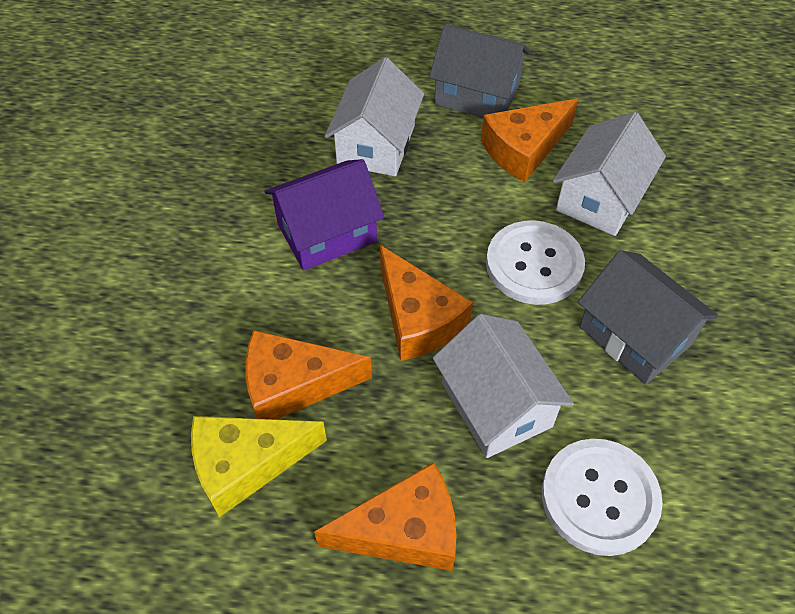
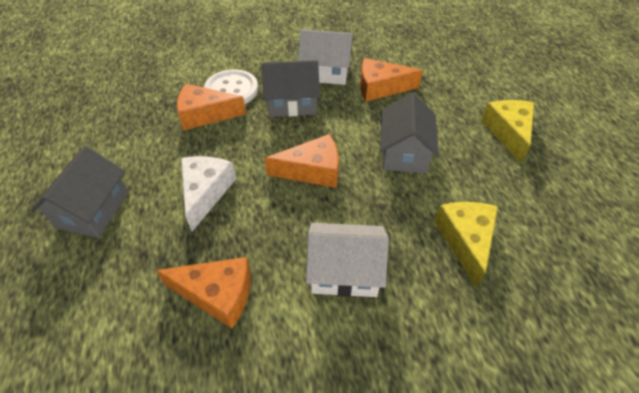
grey house: [429,24,530,118] [578,250,718,384] = 2 -> [31,146,128,238] [262,60,320,117] [380,92,439,173] = 3
purple house: [264,159,384,270] = 1 -> none = 0
white button: [486,220,585,305] [542,439,663,556] = 2 -> [204,69,258,104] = 1
white cheese: none = 0 -> [181,156,236,231] = 1
white house: [325,57,424,176] [433,314,574,458] [553,112,666,236] = 3 -> [298,29,353,85] [306,223,389,297] = 2
yellow cheese: [191,416,327,517] = 1 -> [434,202,498,288] [481,100,534,163] = 2

